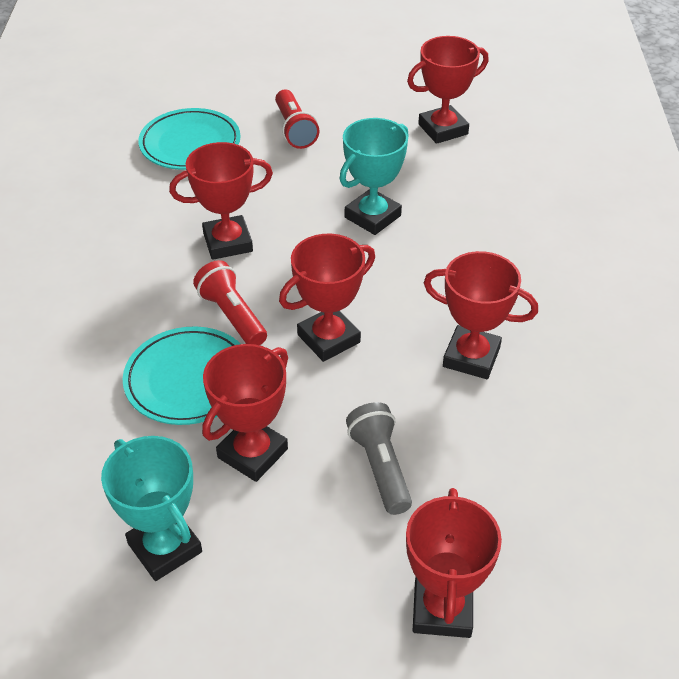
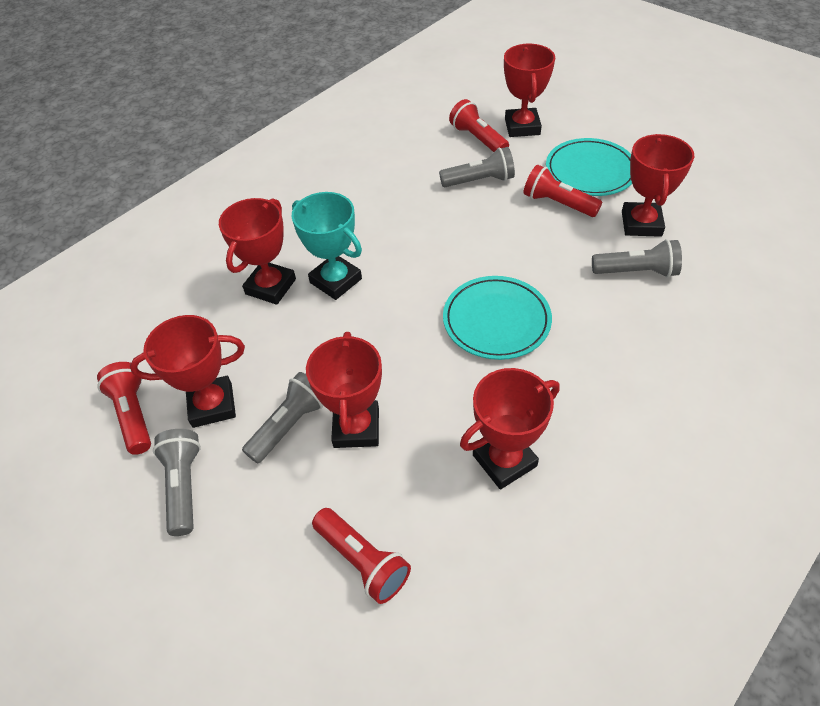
grey flashlight: [346,402,412,515] = 1 -> [153,429,201,536] [242,372,323,463] [439,147,515,187] [592,239,682,278] = 4
red flashlight: [193,260,267,345] [275,89,320,149] = 2 -> [97,362,151,455] [312,508,411,604] [449,99,509,152] [523,165,602,217] = 4
turquoise trophy: [101,436,202,581] [339,118,409,235] = 2 -> [292,192,362,300] = 1

